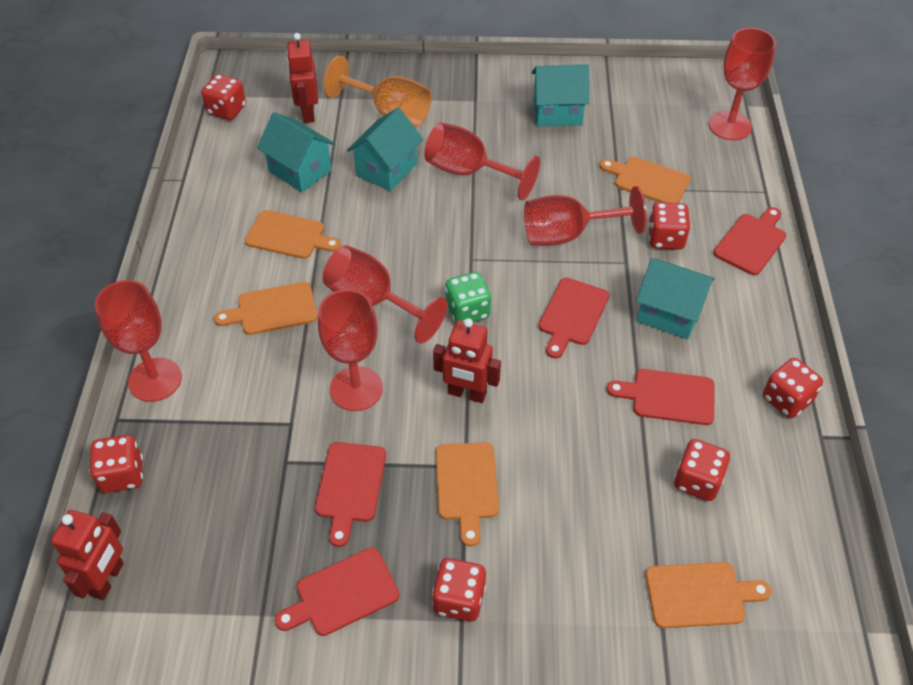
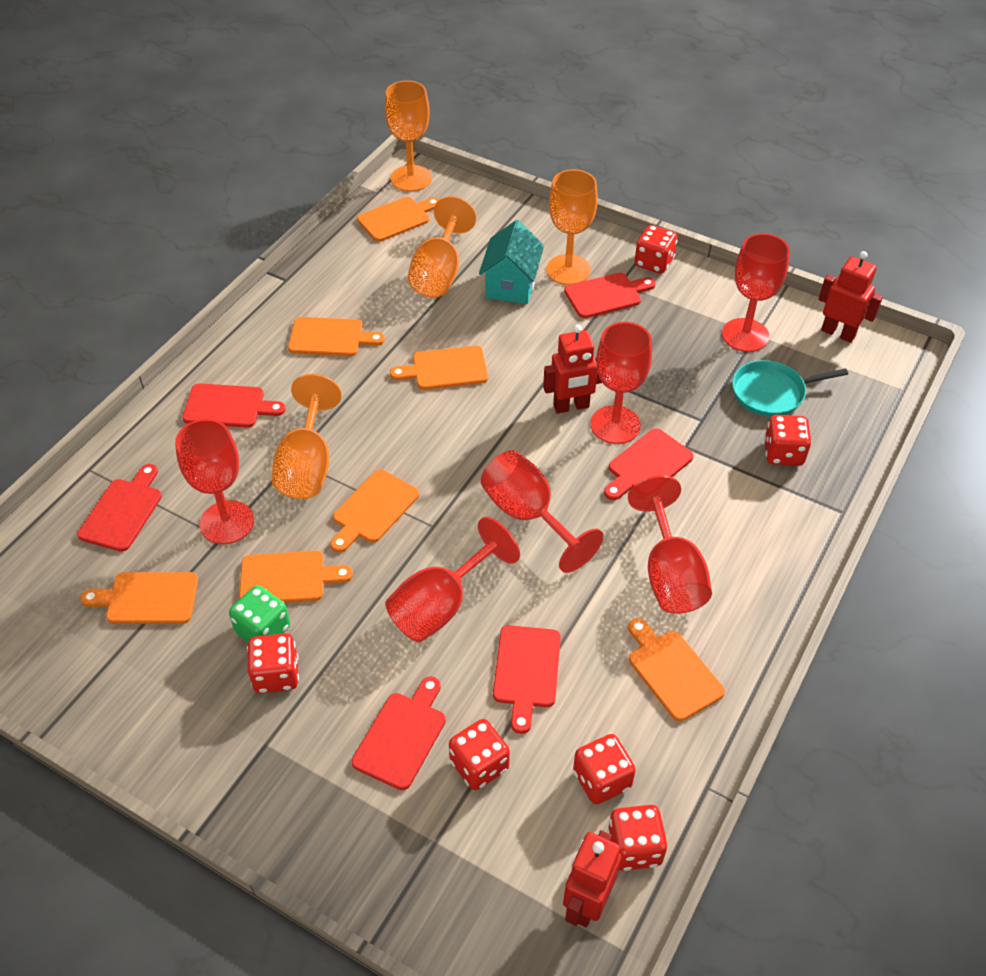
orange cutting board: [214,282,317,335] [245,210,341,259] [436,442,499,547] [600,157,691,203] [646,562,771,628] = 5 -> [81,572,198,624] [239,551,353,603] [288,317,385,356] [330,469,419,553] [357,197,440,242] [390,345,488,390] [628,618,725,721] = 7
orange goblet: [324,55,431,127] = 1 -> [272,374,342,499] [385,81,432,192] [408,196,476,298] [546,169,598,285] = 4
red cutting board: [275,547,400,636] [315,442,386,547] [539,277,609,359] [607,369,715,425] [714,207,786,275] = 5 -> [77,464,162,552] [182,383,285,428] [352,676,446,790] [493,625,561,734] [564,273,656,318] [604,428,694,500] = 6
turquoise house: [257,112,335,192] [347,108,423,191] [532,64,590,126] [636,258,715,339] = 4 -> [479,220,544,304] = 1
turquoise pan: none = 0 -> [732,360,848,417] = 1

